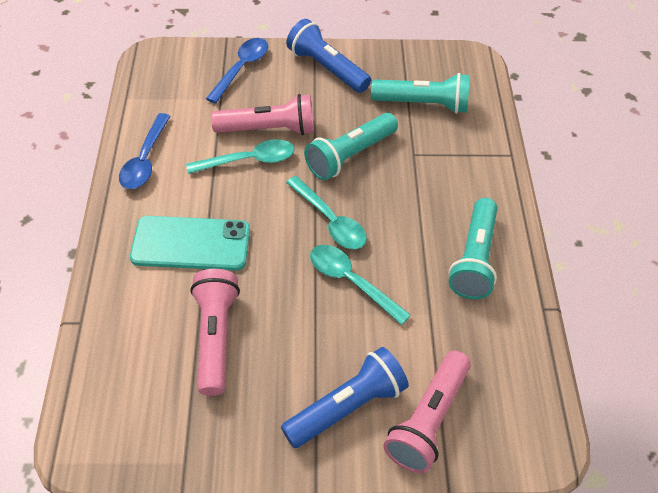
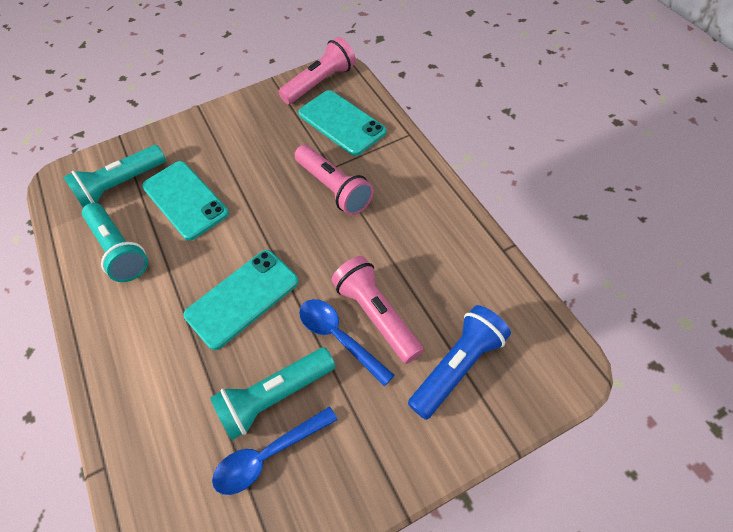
blue flashlight: [281,347,409,448] [286,19,371,93] = 2 -> [408,305,511,420] = 1
turquoise phone: [130,216,250,271] = 1 -> [142,161,229,240] [184,250,299,350] [298,90,386,156] = 3
turquoise spoon: [186,139,294,174] [286,176,367,249] [310,245,411,325] = 3 -> none = 0

